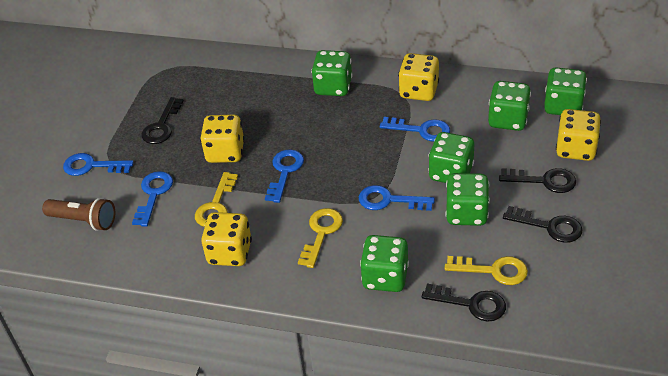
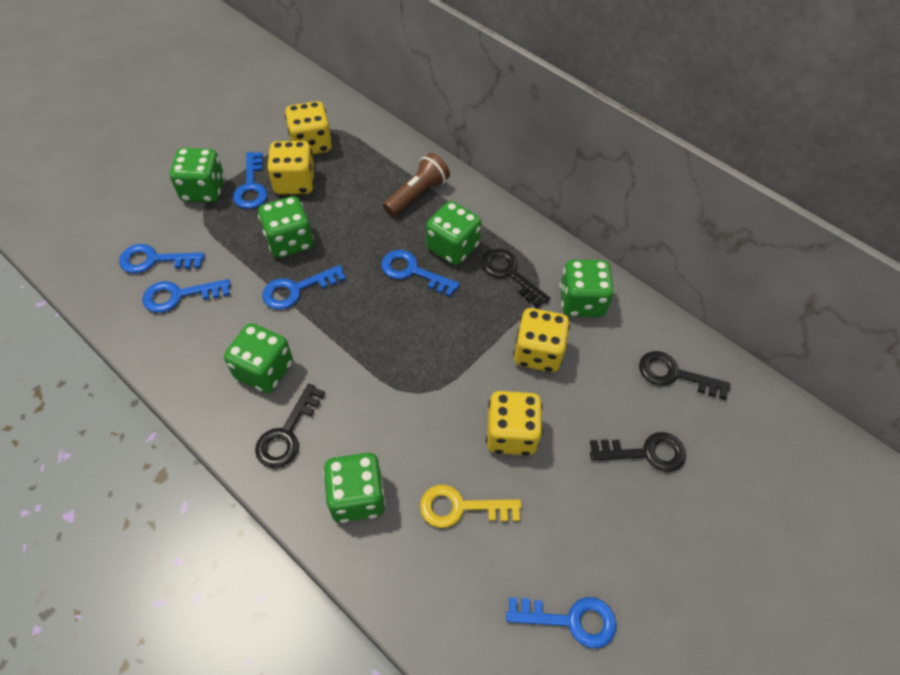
blue key: [63,153,134,176] [132,171,173,227] [265,149,304,203] [359,185,435,211] [380,117,450,142] = 5 -> [119,244,205,273] [142,279,230,313] [233,152,267,209] [262,265,346,310] [381,250,460,297] [506,597,616,648] = 6
yellow key: [195,172,238,227] [298,208,343,268] [445,256,528,285] = 3 -> [420,485,521,528] = 1

